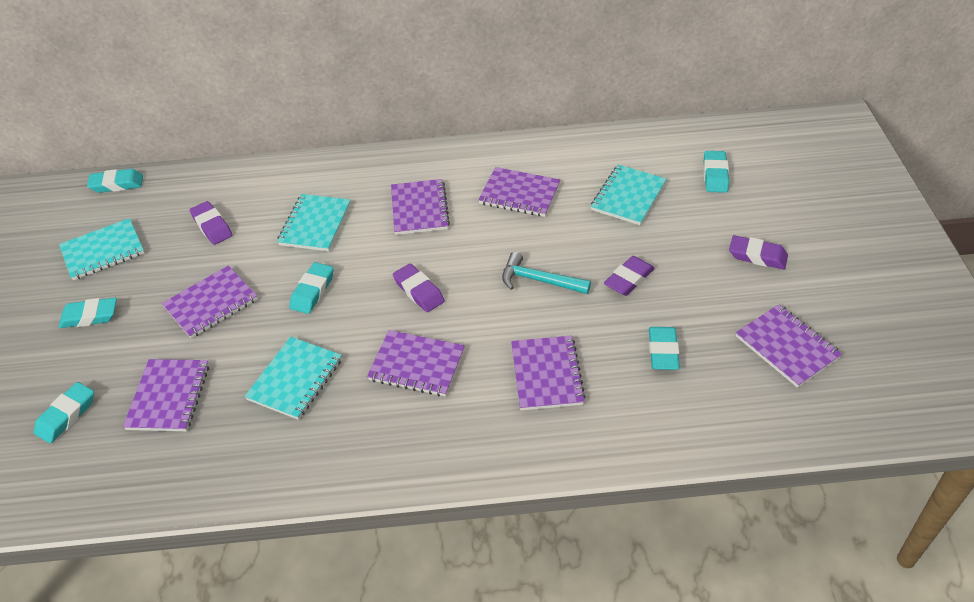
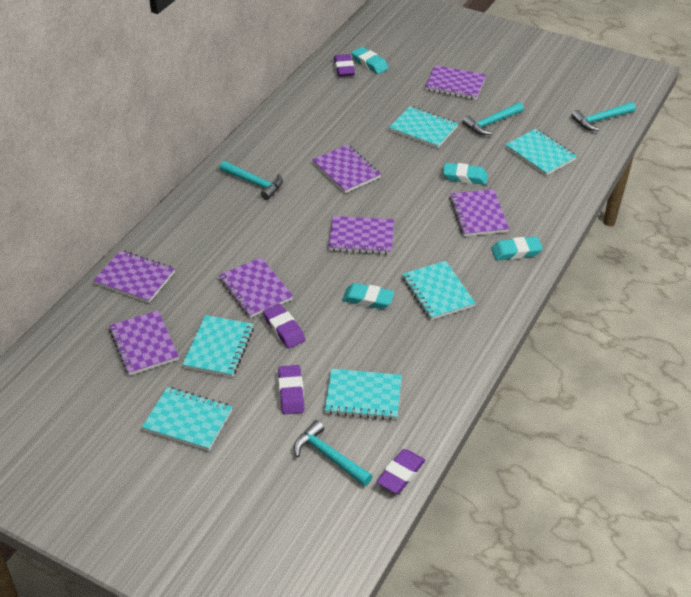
turquoise eraser: [34,382,94,443] [59,298,117,328] [87,169,143,193] [289,262,334,314] [649,327,680,370] [704,151,729,193] = 6 -> [342,283,394,309] [351,47,389,74] [443,163,488,185] [491,237,543,260] = 4
turquoise hammer: [502,252,591,294] = 1 -> [220,161,283,200] [294,420,373,486] [462,102,524,135] [571,102,635,131] = 4
turquoise notebook: [59,218,144,281] [245,337,342,420] [277,194,351,251] [591,165,667,225] = 4 -> [142,387,232,451] [182,315,254,377] [324,369,402,420] [389,106,458,148] [402,261,476,320] [505,129,577,176] = 6

